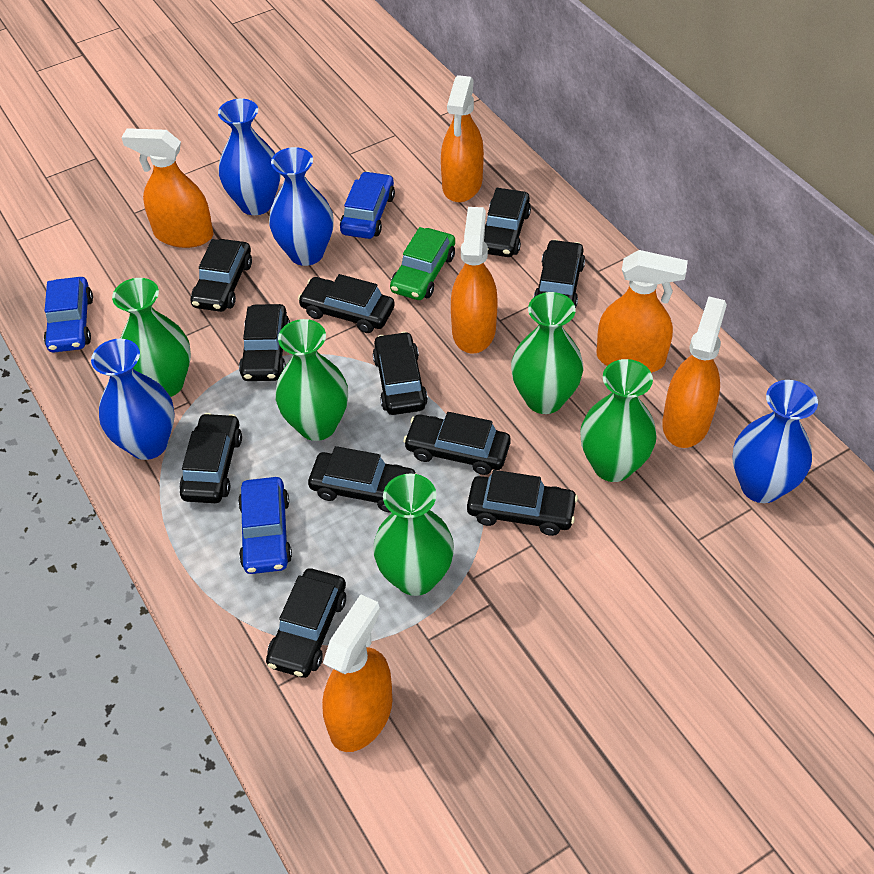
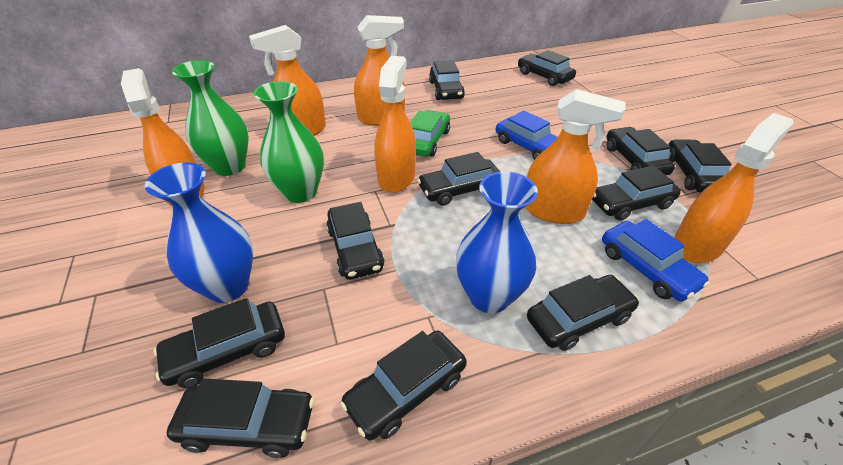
blue car: [44,277,93,353] [238,477,292,574] [340,171,395,239] = 3 -> [496,110,558,160] [602,219,710,301] = 2
blue vase: [91,339,175,460] [218,99,281,215] [269,147,334,266] [733,380,818,503] = 4 -> [145,163,253,303] [456,171,538,313] = 2
green vase: [112,278,191,397] [275,319,348,441] [373,473,454,596] [511,292,583,414] [580,359,657,482] = 5 -> [172,60,249,176] [254,81,324,203] = 2

